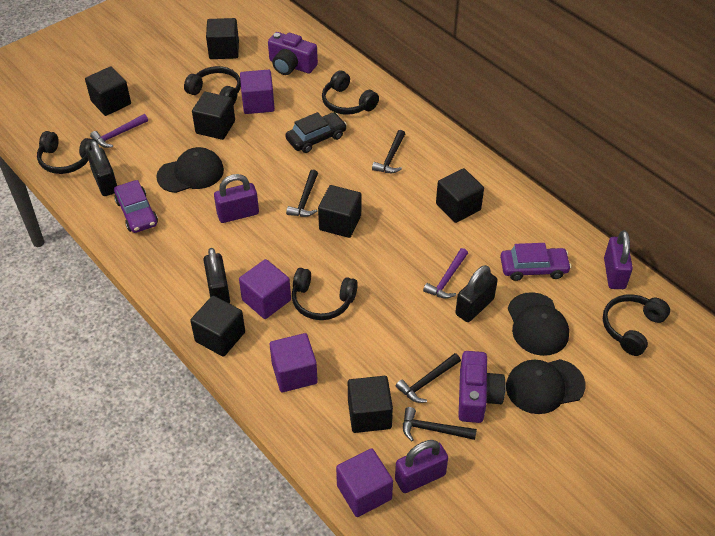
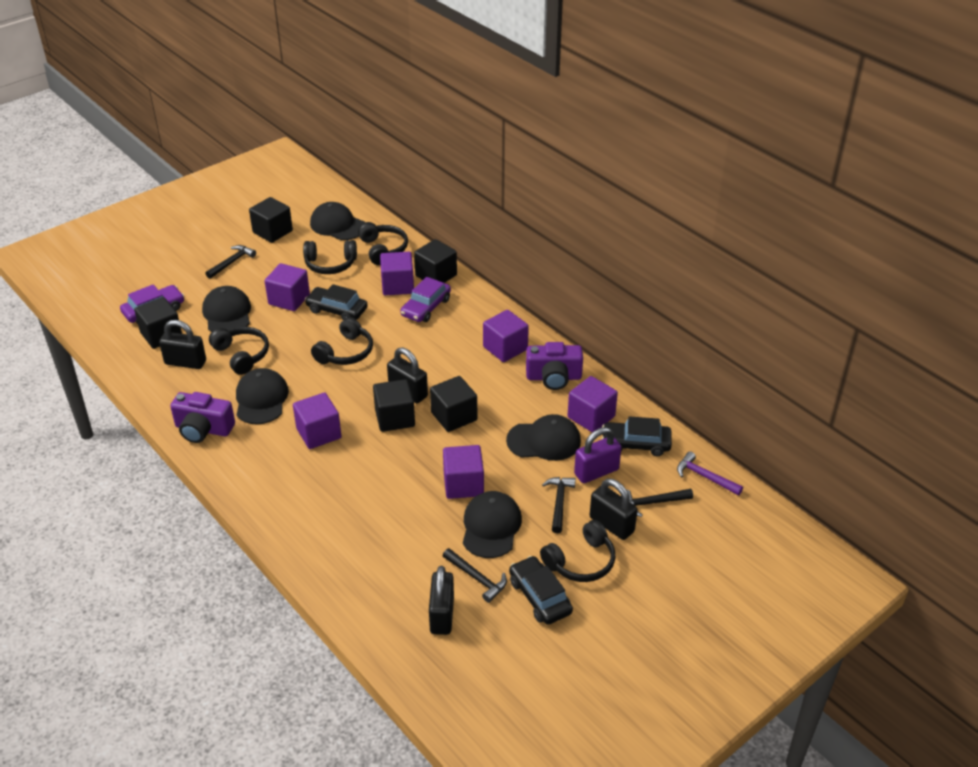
black cap: [156,147,224,193] [506,359,585,414] [508,292,569,356] = 3 -> [202,286,251,332] [236,368,289,424] [310,202,365,240] [463,491,522,558] [506,414,581,461] = 5
black car: [285,112,347,153] = 1 -> [305,284,368,320] [509,556,573,625] [602,416,672,456] = 3
black cube: [85,66,131,116] [190,296,245,357] [192,92,235,140] [206,18,239,59] [318,185,361,238] [348,376,393,433] [436,168,484,223] = 7 -> [134,297,182,349] [249,197,293,243] [373,379,415,432] [414,239,457,283] [430,376,477,432] = 5
black padlock: [87,140,117,196] [203,248,230,304] [455,265,498,322] = 3 -> [159,320,206,369] [387,348,428,403] [429,566,454,635] [590,478,637,540] = 4
purple cube: [239,259,291,319] [240,70,275,114] [270,333,318,392] [336,448,393,517] = 4 -> [265,263,310,311] [293,392,342,449] [380,252,414,295] [443,445,484,499] [483,310,529,362] [568,376,618,432] = 6
purple hammer: [90,114,148,148] [423,248,468,299] = 2 -> [677,451,743,495] = 1
purple padlock: [214,174,259,223] [395,440,448,493] [604,230,633,289] = 3 -> [574,427,622,483] = 1

